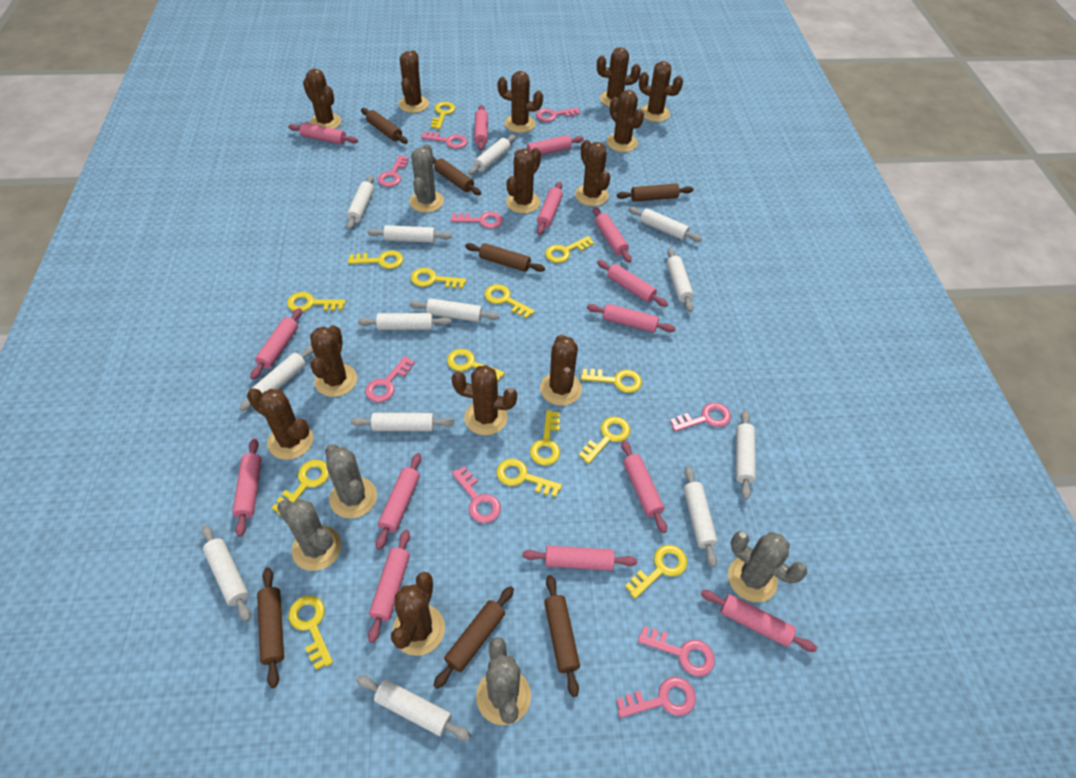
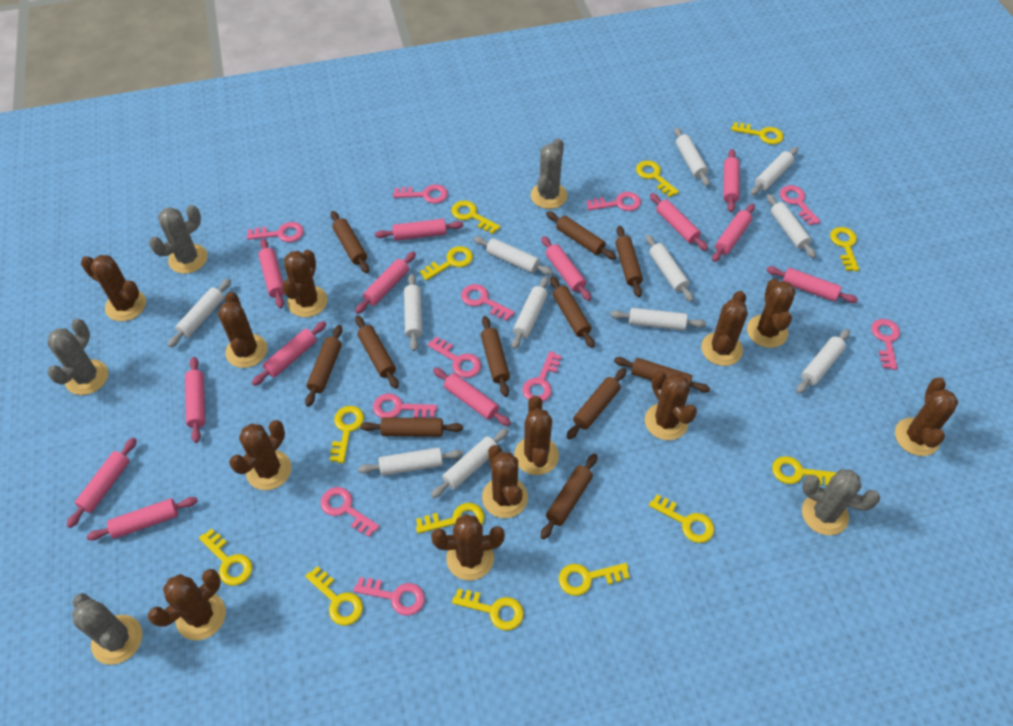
brown cactus: [247,388,313,460] [303,69,341,129] [310,325,357,397] [391,572,445,656] [398,51,429,113] [452,365,517,435] [497,71,543,133] [506,148,541,214] [540,334,582,406] [575,140,610,206] [597,47,641,107] [607,90,644,152] [639,61,683,122] = 13 -> [81,255,146,321] [148,569,226,640] [218,292,267,368] [229,420,291,490] [282,250,328,317] [431,514,505,580] [482,445,528,518] [514,396,559,475] [645,370,697,440] [701,291,747,366] [747,279,795,348] [895,377,958,456] = 12
brown rolling pin: [257,568,284,688] [361,108,408,144] [433,156,481,195] [433,586,514,689] [465,243,545,272] [544,575,580,697] [617,184,693,202] = 7 -> [305,325,343,407] [331,211,369,273] [355,316,399,389] [360,417,463,437] [481,316,510,397] [541,454,597,539] [546,211,617,260] [550,276,595,348] [567,368,627,440] [614,357,710,393] [615,226,643,297] = 11
pink key: [365,356,415,402] [378,155,409,187] [421,131,467,149] [451,212,503,229] [452,466,501,523] [536,108,580,122] [616,677,696,718] [638,626,715,676] [670,403,731,432] = 9 -> [247,222,304,242] [321,487,380,537] [353,577,425,616] [373,394,437,418] [393,184,448,204] [428,336,481,378] [461,284,515,321] [523,351,562,401] [587,192,641,211] [780,185,820,225] [871,319,900,370] = 11
pink rolling pin: [232,438,262,537] [250,308,302,380] [288,123,358,145] [368,530,410,643] [375,453,421,550] [474,105,488,151] [514,135,584,155] [522,546,637,571] [537,182,563,235] [587,304,676,333] [593,207,632,263] [597,260,668,307] [621,440,667,533] [701,590,817,652] = 14 -> [67,438,136,528] [87,497,198,540] [185,357,205,443] [252,321,326,386] [259,239,284,308] [355,252,416,314] [375,219,464,241] [433,368,511,426] [541,236,591,301] [650,193,708,251] [712,204,755,262] [723,149,740,212] [767,266,858,303] = 13
white rolling pin: [202,525,251,622] [239,345,313,411] [346,175,374,230] [351,413,454,431] [356,676,471,741] [358,313,451,330] [367,225,452,243] [410,298,499,322] [468,135,516,175] [628,207,702,242] [667,248,694,312] [684,466,718,567] [736,410,756,500] = 13 -> [168,279,231,348] [358,447,463,476] [404,274,422,351] [431,428,509,498] [473,236,553,275] [512,276,549,349] [610,308,706,330] [646,235,694,302] [674,127,710,186] [750,147,798,196] [767,194,816,258] [797,329,850,394] = 12
yellow key: [272,460,329,516] [287,292,346,312] [289,596,333,670] [348,250,403,269] [411,268,466,289] [431,102,455,129] [447,349,505,381] [484,284,535,319] [496,459,562,497] [530,410,560,465] [545,236,594,263] [578,417,630,464] [581,369,642,393] [625,545,687,599] = 14 -> [199,528,252,586] [305,566,363,625] [330,406,364,463] [416,503,484,533] [420,246,473,280] [451,201,500,234] [452,589,524,631] [559,563,630,596] [636,161,679,197] [649,495,714,543] [731,122,784,144] [772,456,837,486] [830,227,859,271] = 13

